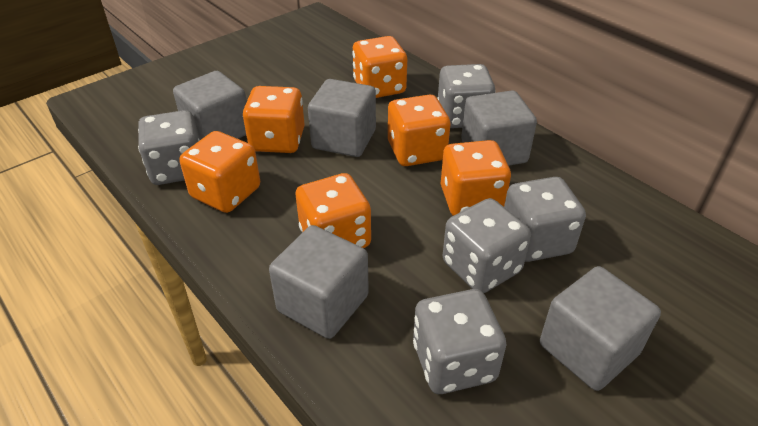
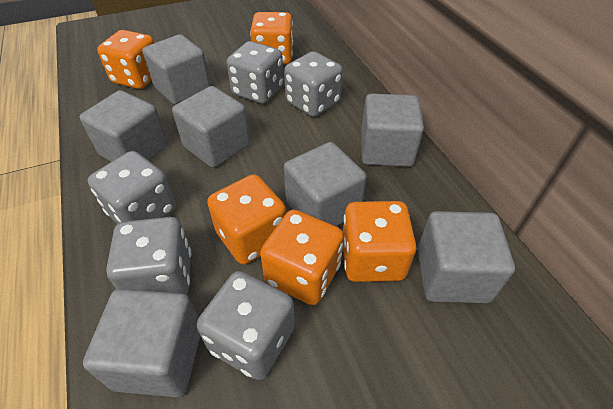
grey cube: [173,71,247,140] [269,225,369,339] [308,79,376,157] [461,90,537,166] [540,266,661,391] = 5 -> [80,90,168,162] [83,289,200,397] [142,34,211,105] [172,86,250,168] [284,142,367,226] [361,93,424,167] [417,211,515,303] = 7
orange dice: [180,131,260,213] [243,86,305,153] [295,173,371,248] [352,36,407,98] [388,94,450,166] [441,140,511,216] = 6 -> [97,30,155,89] [207,174,286,264] [250,12,293,64] [260,210,344,305] [343,201,416,282] = 5

